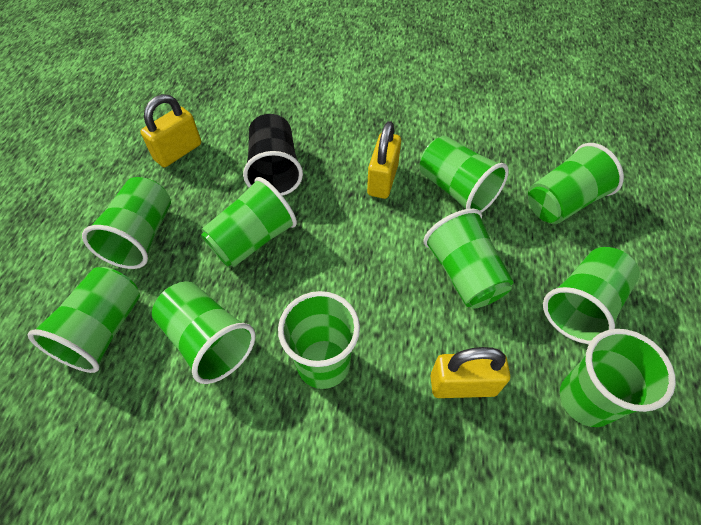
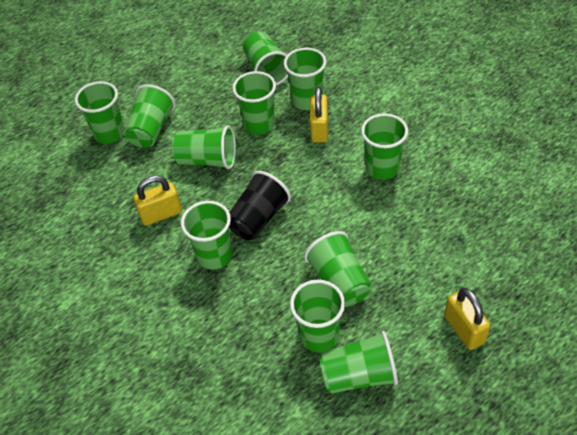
green cup: [28,267,140,373] [82,177,171,269] [152,281,255,384] [201,177,297,267] [278,291,360,389] [420,136,509,213] [423,209,514,308] [528,143,624,224] [543,247,640,344] [560,329,676,427] = 10 -> [75,81,125,144] [123,84,175,148] [172,125,236,169] [181,201,232,270] [232,71,276,135] [243,31,288,85] [284,48,326,110] [290,280,345,352] [304,231,372,307] [319,331,398,393] [361,113,408,180] = 11

